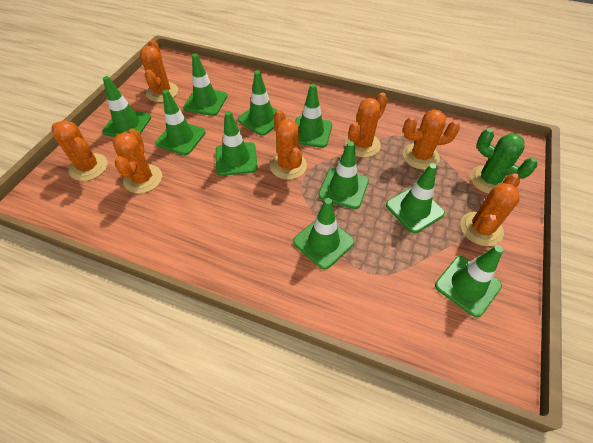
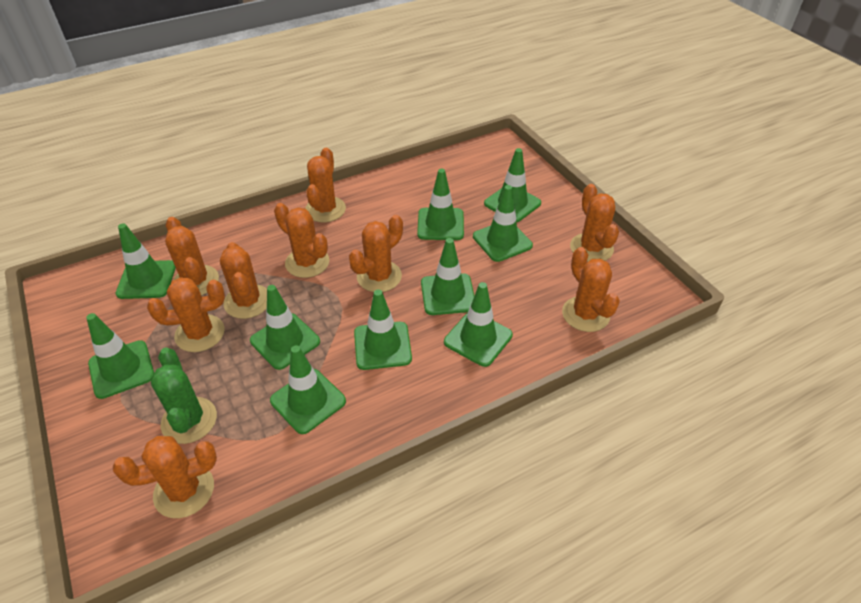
orange cactus: [51,120,108,181] [113,128,162,193] [140,40,178,102] [270,110,307,180] [345,92,388,158] [403,109,460,170] [461,173,520,246] = 7 -> [113,436,217,518] [147,277,225,352] [165,217,219,296] [220,242,267,319] [274,203,329,278] [305,148,346,222] [349,215,403,292] [562,247,620,332] [570,184,619,262] = 9

